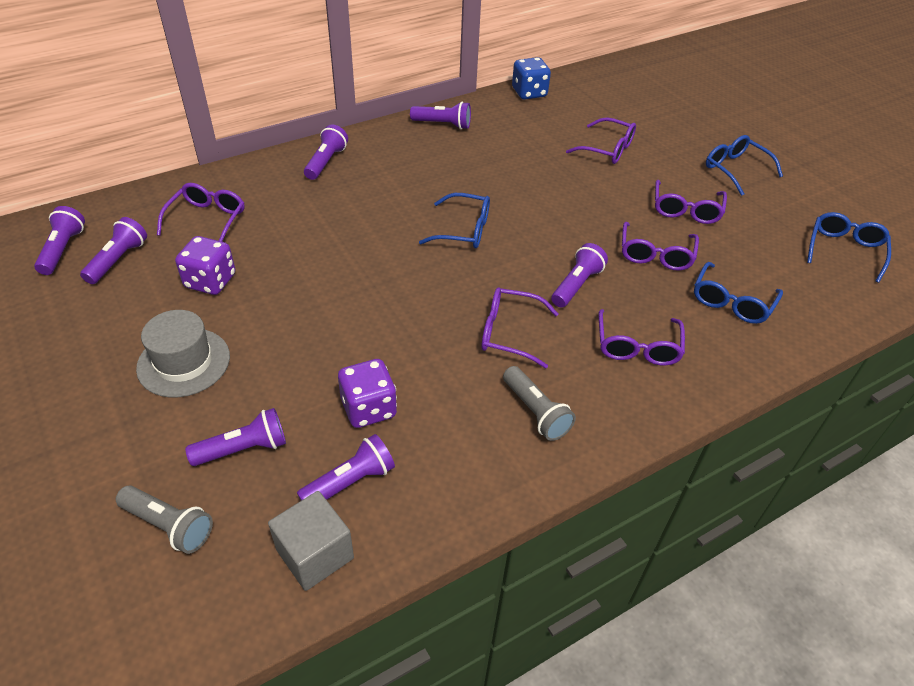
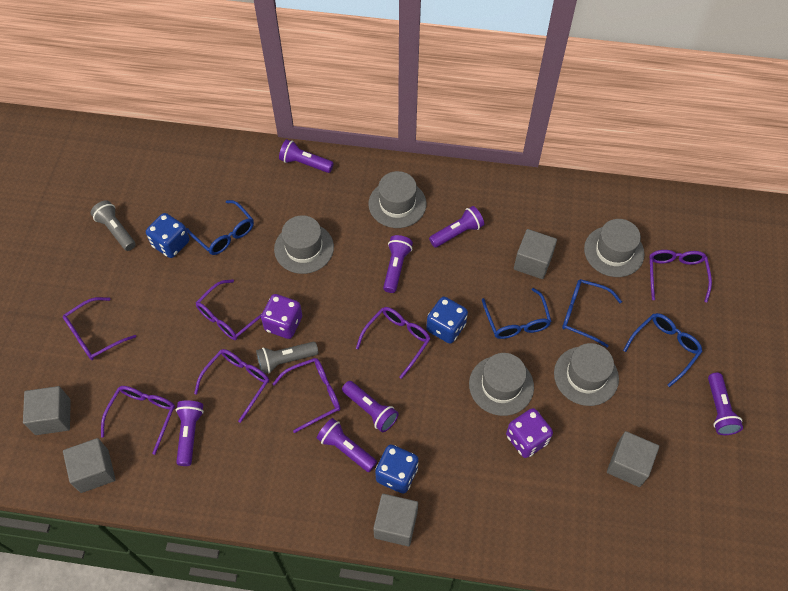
blue dice: [512,57,551,99] = 1 -> [146,213,190,258] [375,444,419,494] [426,297,468,344] = 3
grey cube: [268,491,354,591] = 1 -> [23,386,71,435] [63,438,116,493] [373,494,418,546] [514,229,557,279] [607,431,659,487] = 5
grey hat: [136,310,230,397] = 1 -> [274,215,334,274] [368,171,426,228] [469,353,534,416] [554,343,619,406] [584,219,645,277] = 5
purple glasses: [157,183,244,242] [481,287,558,369] [566,117,636,164] [599,309,685,366] [622,222,699,271] [655,180,727,224] = 6 -> [63,297,136,360] [101,386,175,455] [194,349,269,423] [196,279,261,340] [273,358,340,433] [356,307,430,379] [649,250,712,302] = 7

